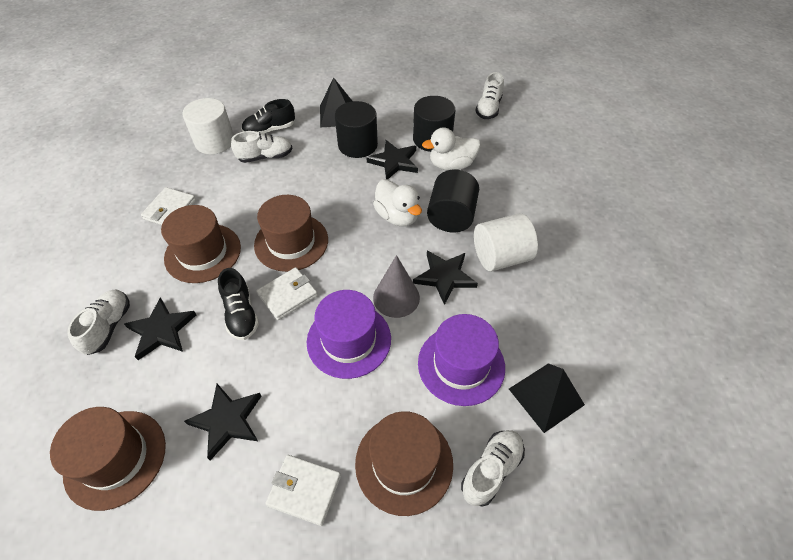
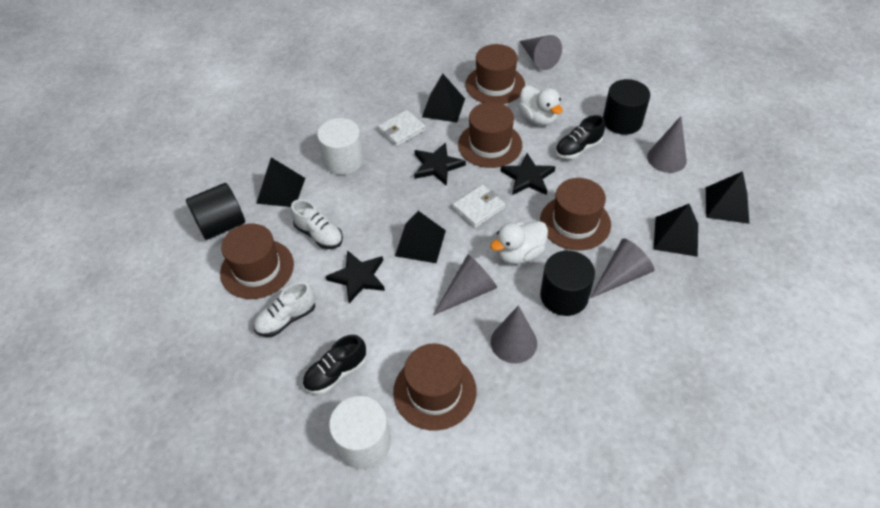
black pyramid: [320,77,352,127] [509,363,585,433] = 2 -> [256,157,305,207] [395,211,446,263] [422,74,465,122] [653,204,698,257] [706,171,749,224] = 5
black star: [124,298,196,360] [184,384,262,460] [367,140,418,179] [413,251,478,305] = 4 -> [326,250,385,303] [414,143,466,186] [501,153,555,195] = 3
brown hat: [50,407,166,511] [161,205,241,283] [254,195,328,272] [355,411,453,516] = 4 -> [220,223,294,299] [393,344,476,431] [458,102,522,168] [466,44,525,104] [540,178,611,251] = 5
grey cone: [373,255,420,318] = 1 -> [433,254,497,315] [491,305,537,363] [520,35,562,70] [590,238,654,298] [647,116,687,173] = 5
purple hat: [307,290,391,379] [418,314,505,406] = 2 -> none = 0
white shoe: [67,289,130,355] [231,131,292,163] [461,430,525,507] [476,72,504,119] = 4 -> [253,282,316,337] [290,199,343,249] = 2
white wallet: [141,187,196,225] [256,267,318,320] [265,455,341,526] = 3 -> [378,110,426,146] [453,185,505,228] = 2

